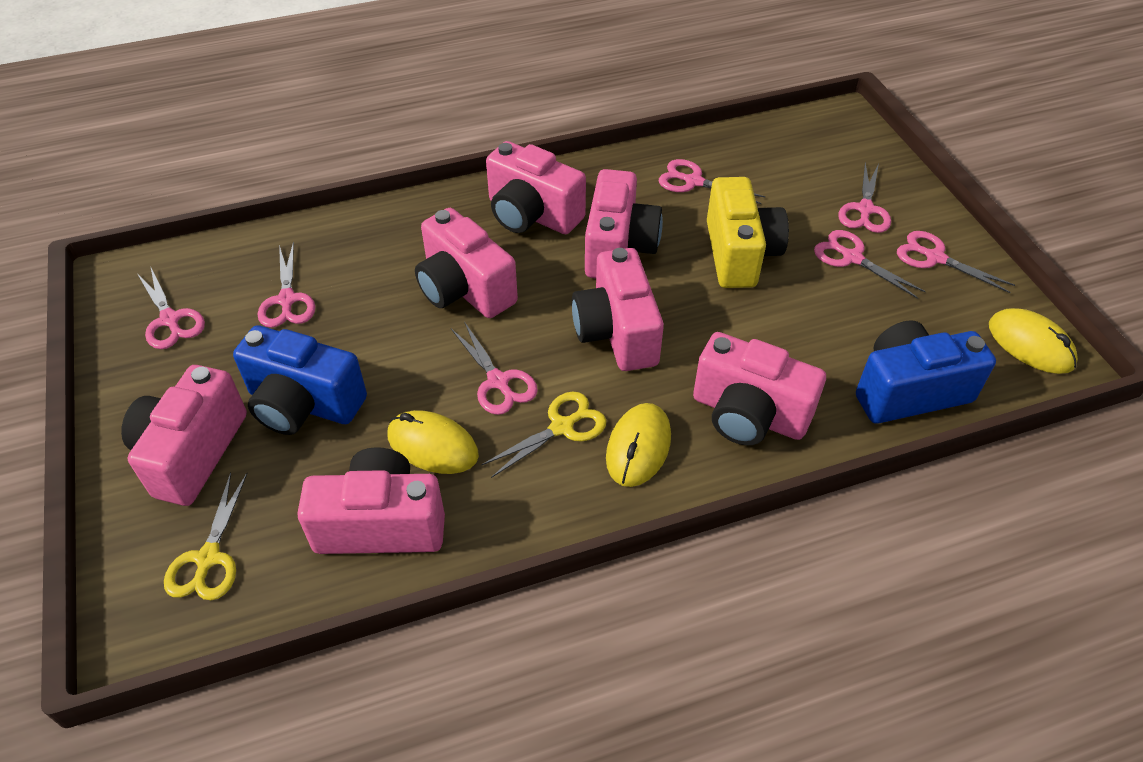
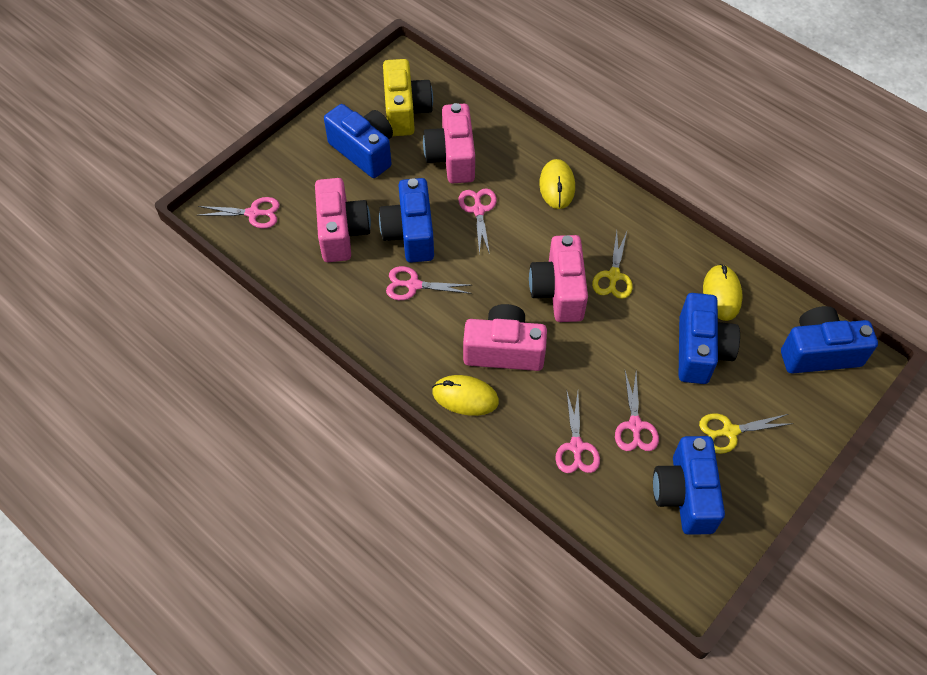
blue camera: [233,325,367,435] [856,320,996,424] = 2 -> [324,104,393,178] [379,178,434,263] [653,436,725,535] [679,293,740,384] [781,306,878,374] = 5
pink camera: [121,365,247,506] [297,447,445,554] [415,208,518,318] [486,141,586,234] [572,248,664,371] [585,169,663,278] [693,332,826,446] = 7 -> [315,178,371,262] [423,103,475,183] [463,304,547,371] [529,235,588,322] = 4
pink scissors: [137,268,205,349] [258,242,315,328] [451,321,538,415] [659,159,766,204] [814,230,926,299] [838,163,891,233] [897,231,1015,293] = 7 -> [197,197,280,229] [386,266,472,300] [459,188,497,254] [555,392,600,473] [615,371,659,451] = 5

